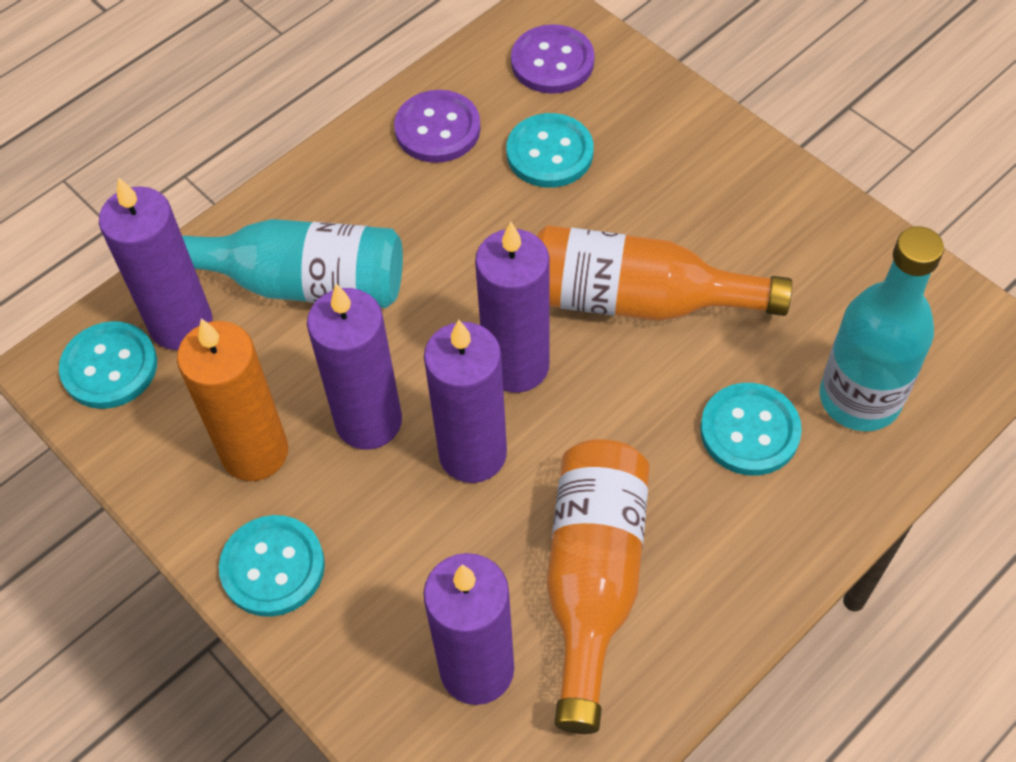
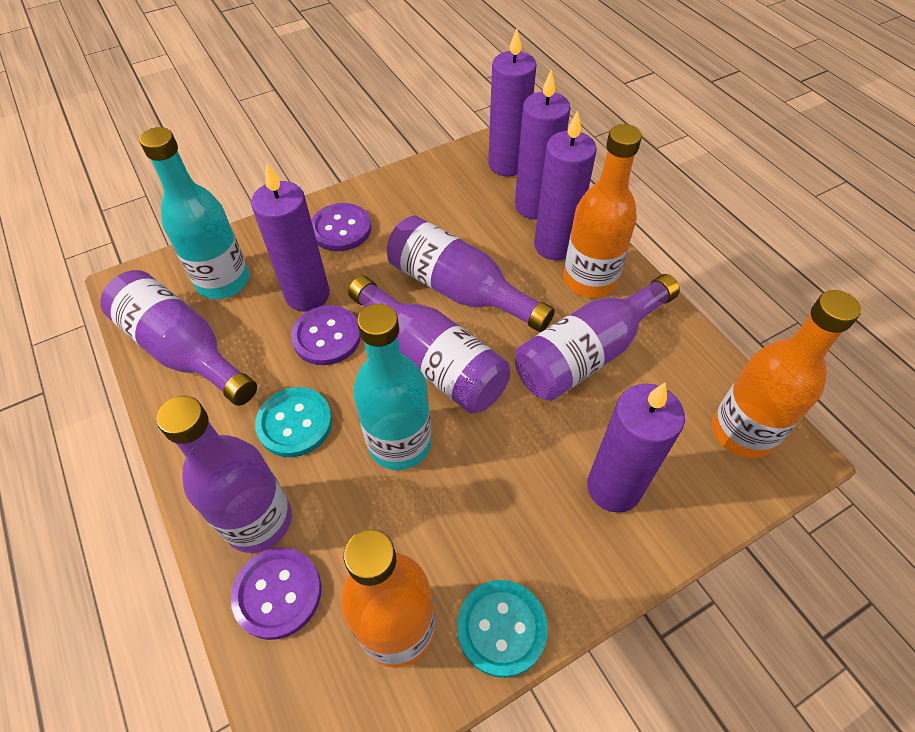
orange bottle: [537,225,792,321] [547,439,650,734] = 2 -> [341,529,435,668] [564,124,642,298] [712,290,861,459] = 3
orange candle: [177,319,288,481] = 1 -> none = 0
purple bottle: none = 0 -> [100,270,257,406] [157,396,292,553] [348,275,510,413] [387,216,555,332] [515,274,680,401] = 5
purple button: [394,90,481,163] [511,24,595,94] = 2 -> [231,547,321,640] [291,305,361,365] [311,203,371,251] = 3
turquoise button: [59,321,157,409] [219,515,325,617] [506,113,594,187] [700,383,802,475] = 4 -> [255,387,332,457] [457,580,548,678] = 2

